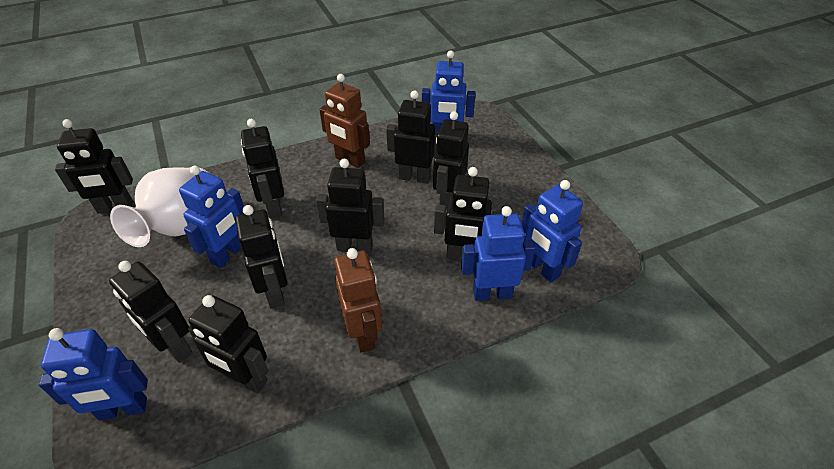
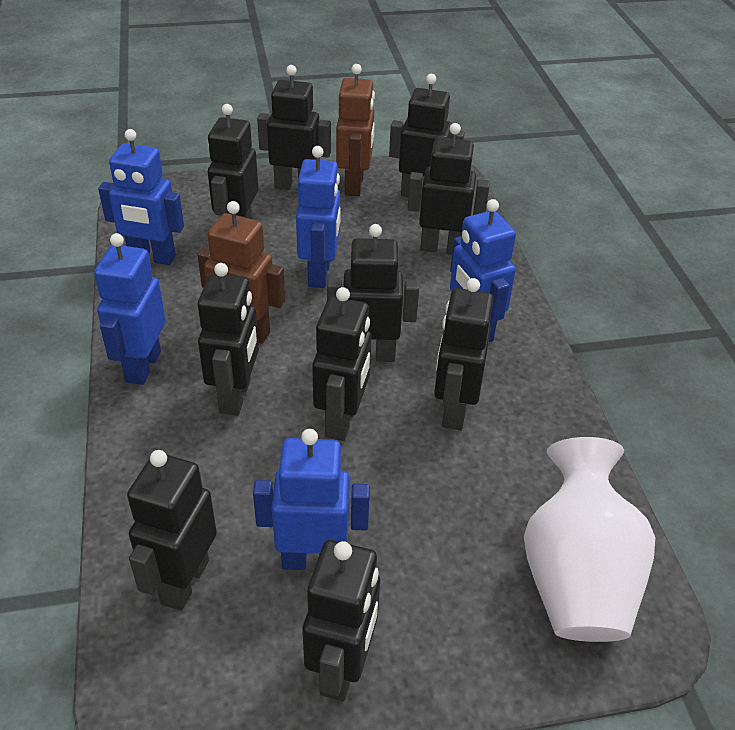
black robot: [55,119,133,214] [109,261,192,363] [188,295,268,394] [235,205,287,309] [241,119,284,219] [316,159,384,253] [386,90,439,184] [433,111,469,210] [434,167,502,260] = 9 -> [127,450,217,611] [198,263,259,416] [208,104,258,219] [257,65,331,190] [302,540,380,702] [312,287,371,441] [327,224,419,362] [389,74,465,197] [407,123,490,254] [434,278,493,430] = 10

